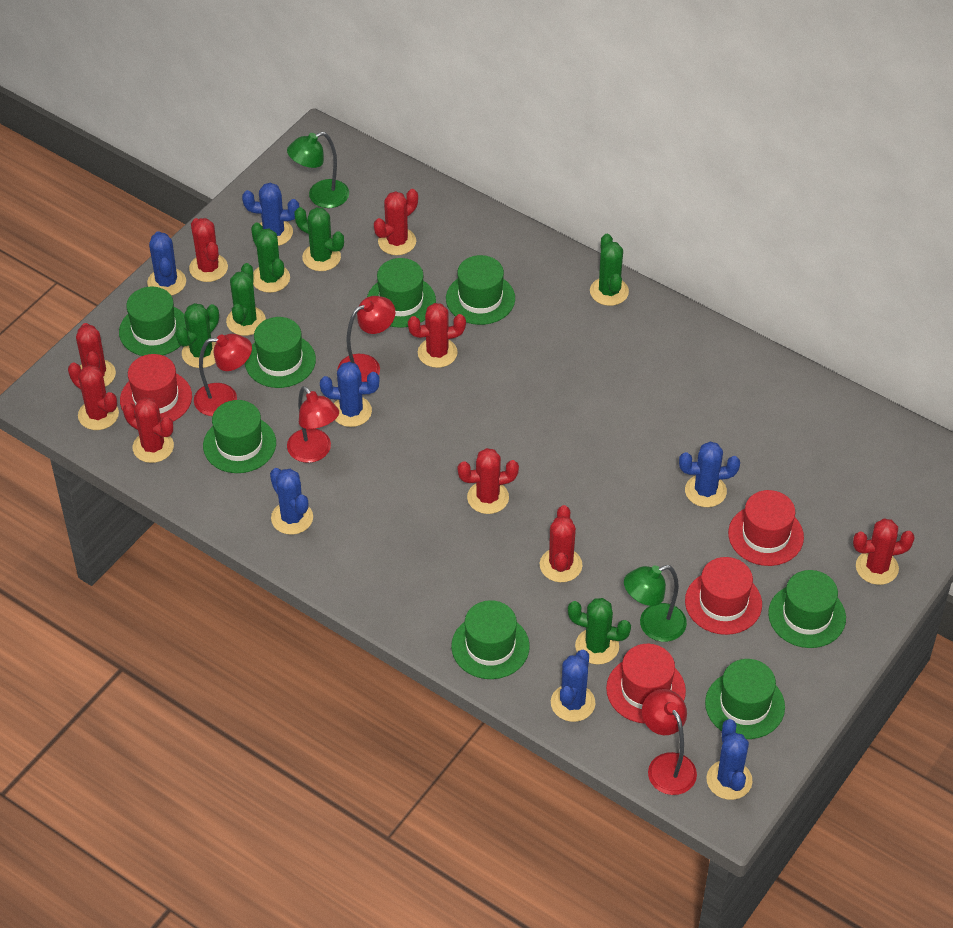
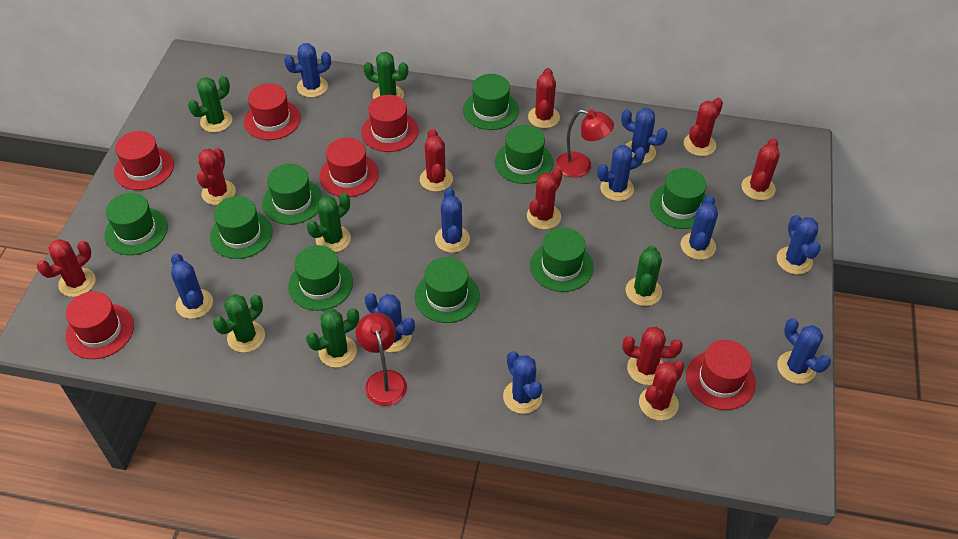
blue cactus: [147,231,186,296] [242,183,299,246] [270,468,313,535] [320,362,380,427] [551,650,596,722] [679,442,740,507] [707,719,752,800] = 7 -> [171,253,213,319] [284,43,331,97] [365,293,415,352] [435,188,470,253] [503,351,542,414] [597,145,645,201] [621,108,668,164] [681,195,718,260] [777,215,821,275] [777,318,831,384] = 10
green hat: [119,287,186,356] [203,400,276,473] [245,317,316,388] [367,258,436,328] [446,255,515,325] [451,600,530,679] [705,659,785,739] [768,570,846,648] = 8 -> [104,193,168,255] [210,196,273,259] [262,164,323,225] [288,245,353,311] [415,257,480,323] [463,74,519,130] [495,125,553,184] [530,227,594,292] [650,168,707,229] = 9
green lamp: [287,132,349,208] [624,565,687,642] = 2 -> none = 0
red hat: [120,354,192,422] [606,644,686,724] [685,557,762,635] [728,490,804,566] = 4 -> [65,291,134,359] [114,131,174,190] [244,83,301,140] [319,138,379,197] [361,95,419,152] [686,340,756,410] = 6
red lamp: [194,334,252,416] [287,386,339,463] [337,296,395,382] [642,689,697,795] = 4 -> [355,313,407,406] [556,109,614,178] = 2

